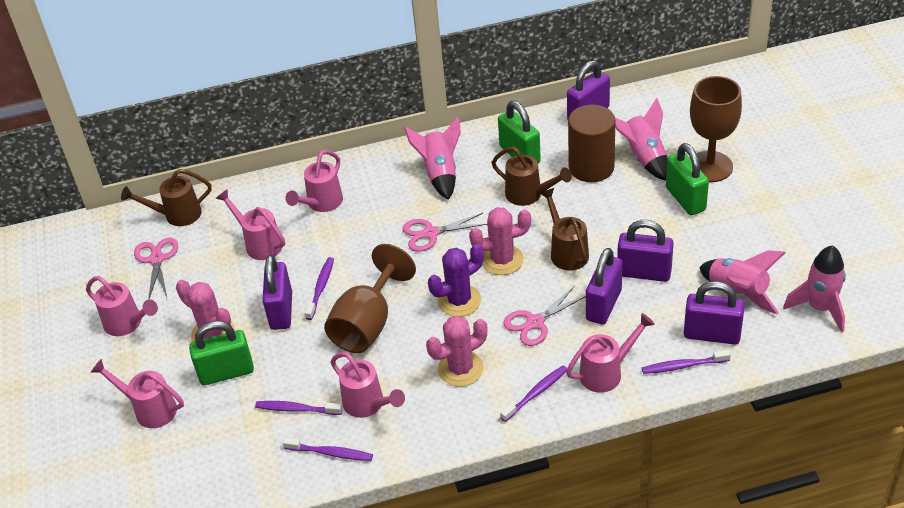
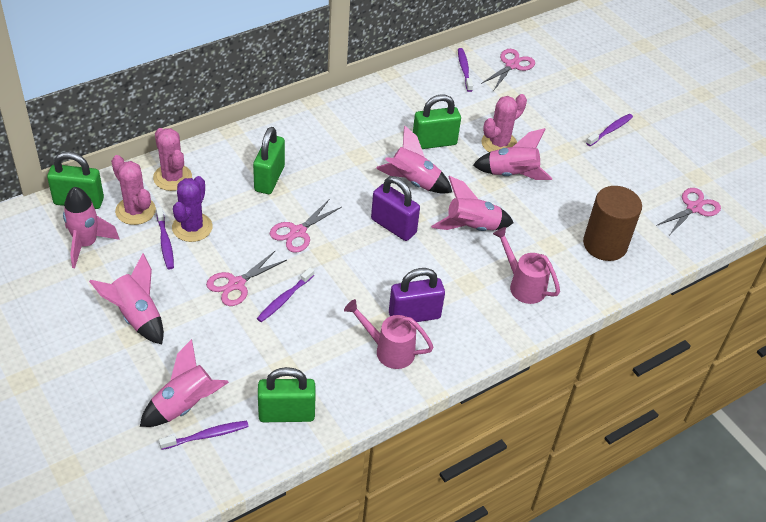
brown goblet: [324,244,416,353] [690,76,742,182] = 2 -> none = 0
brown watering can: [121,169,212,226] [491,146,572,206] [540,188,589,271] = 3 -> none = 0
green padlock: [189,321,254,385] [498,101,541,163] [666,143,709,215] = 3 -> [47,152,104,209] [253,127,285,194] [258,367,316,422] [413,94,461,149] = 4
pink rocket: [404,117,461,200] [615,98,668,181] [699,250,785,314] [783,245,846,333] = 4 -> [63,187,120,268] [89,253,164,345] [140,339,229,427] [376,125,452,193] [431,176,514,231] [473,128,552,180] = 6
pink scissors: [134,237,178,300] [402,213,487,252] [503,286,586,346] = 3 -> [206,250,287,306] [270,200,342,253] [481,49,535,90] [656,188,721,236] = 4
pink watering can: [86,276,158,336] [90,359,184,428] [216,189,285,260] [285,150,343,212] [331,352,405,418] [566,313,655,393] = 6 -> [344,299,434,369] [493,227,560,304] = 2
purple padlock: [262,255,292,330] [567,60,610,120] [586,248,623,324] [617,220,674,282] [684,281,745,345] = 5 -> [371,176,420,241] [389,268,445,322] = 2

